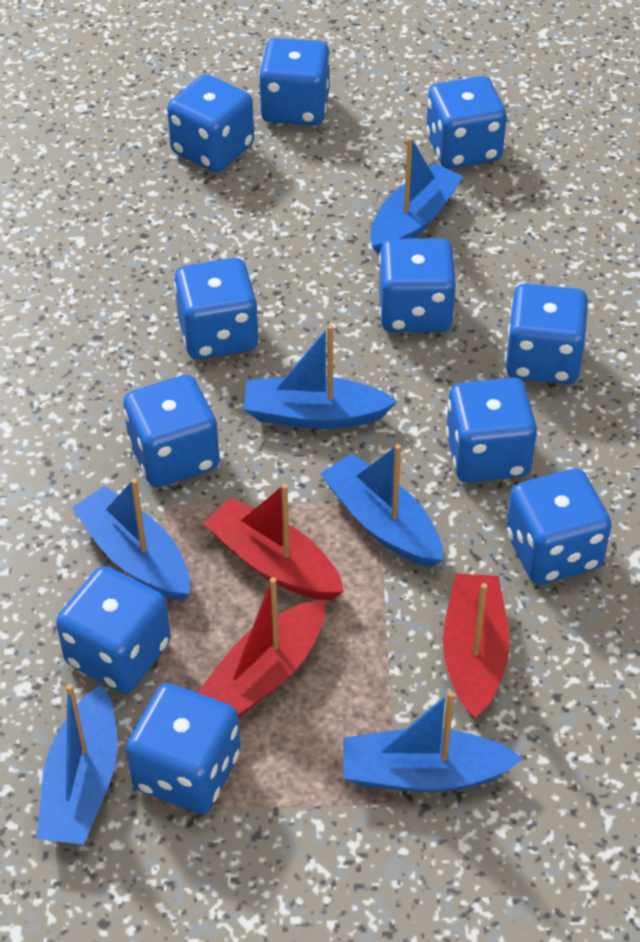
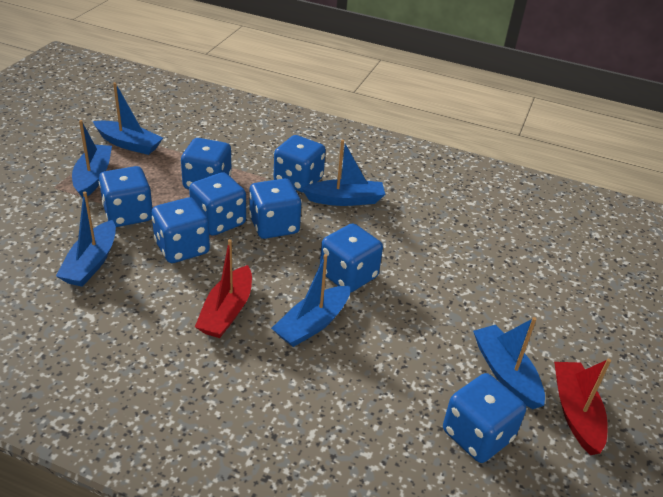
blue dice: [56,566,171,693] [123,375,220,487] [126,683,241,814] [167,74,254,172] [174,258,259,360] [259,38,330,126] [379,238,457,332] [426,76,507,169] [446,378,537,483] [505,284,588,384] [506,468,612,584] = 11 -> [99,166,152,227] [151,197,210,263] [181,138,232,189] [189,172,246,236] [249,178,301,239] [274,135,326,193] [320,223,383,293] [443,373,526,463] = 8
red boat: [197,577,325,718] [203,484,344,600] [443,573,509,719] = 3 -> [195,239,252,338] [554,359,611,455] = 2

